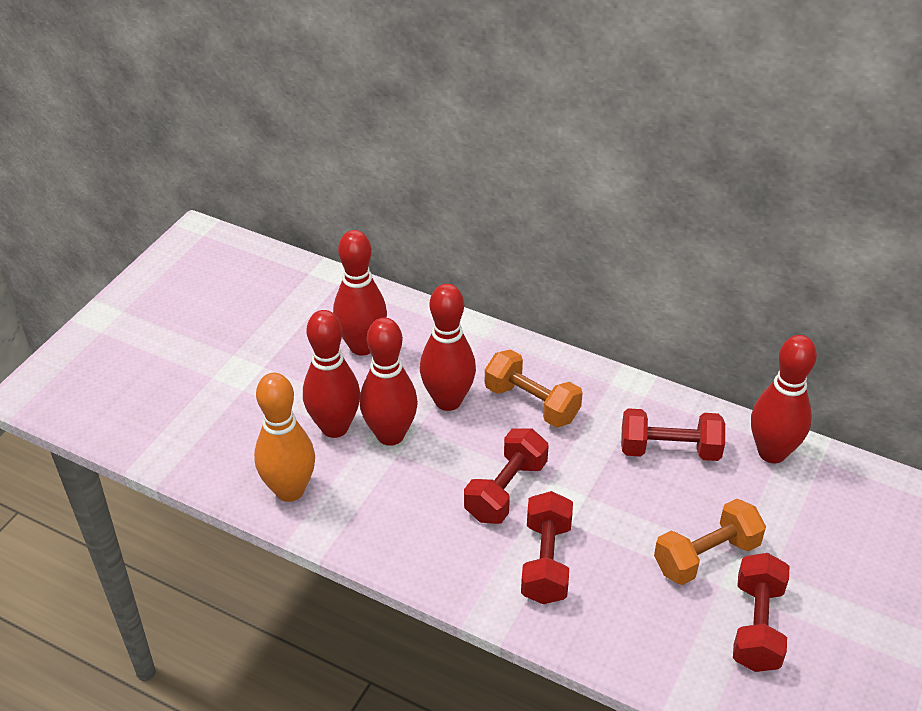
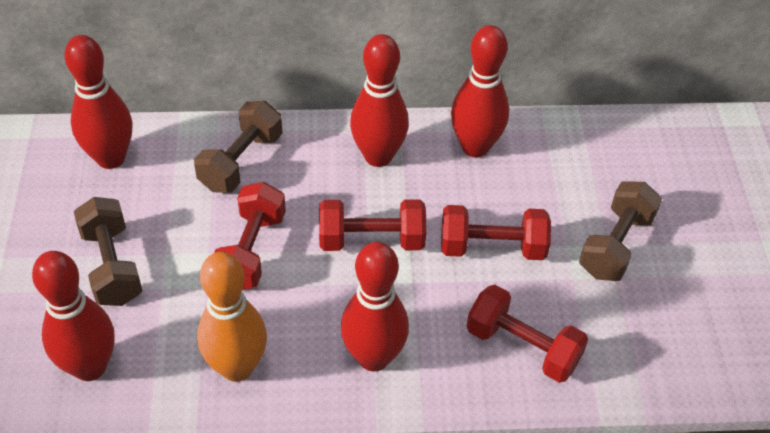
brown dumbbell: none = 0 -> [74,197,143,306] [194,101,283,193] [579,181,662,281] = 3
orange dumbbell: [485,349,583,428] [654,499,766,585] = 2 -> none = 0

